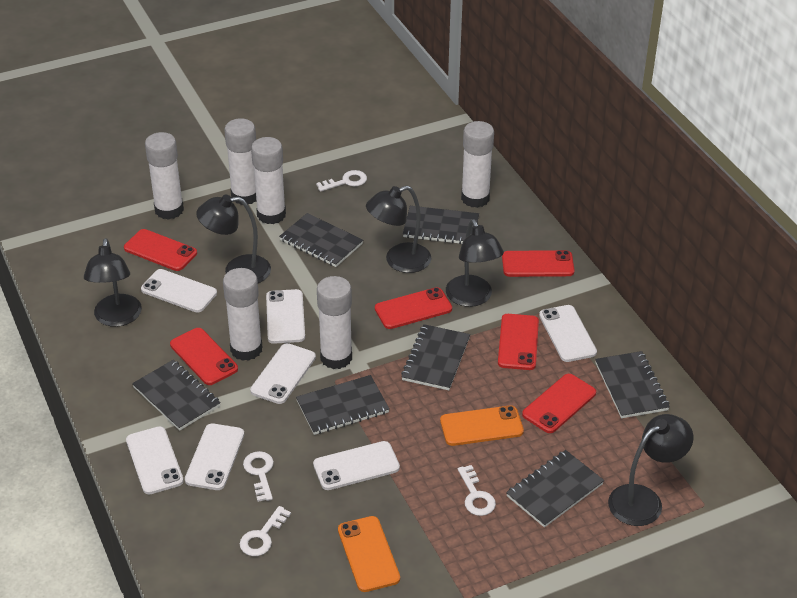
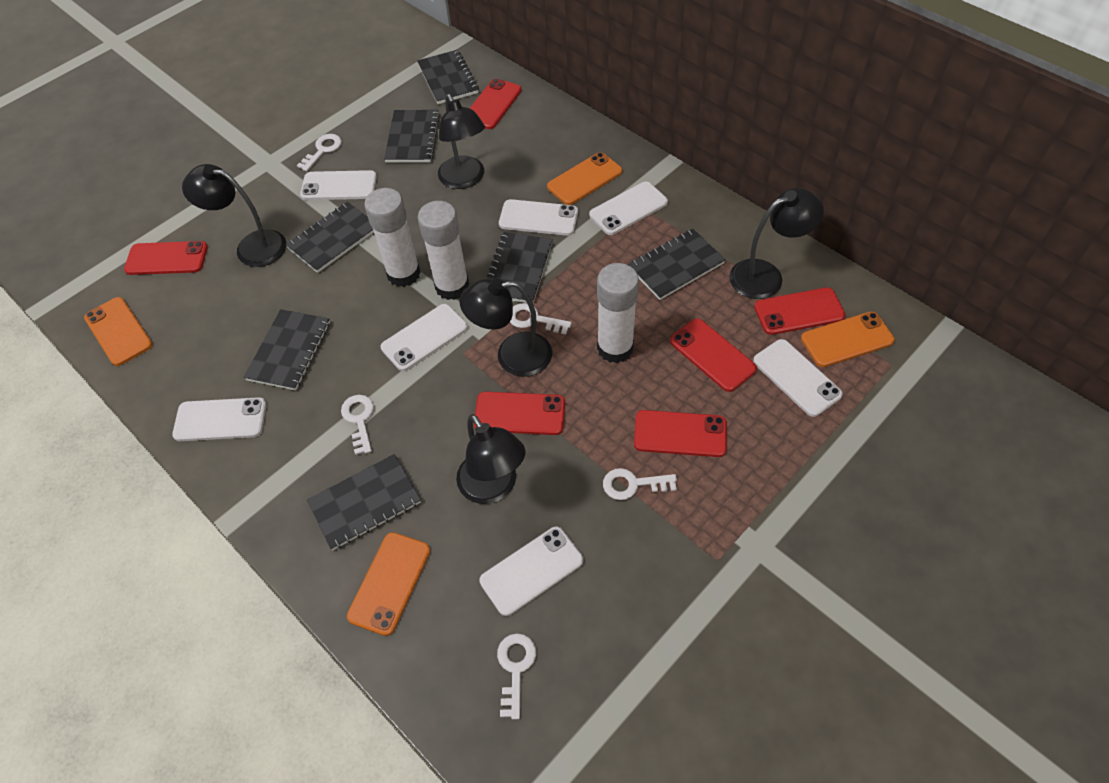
orange phone: [338,516,400,592] [440,405,524,446] = 2 -> [84,297,152,366] [347,532,430,636] [547,152,622,205] [801,312,895,367] = 4
white glue stick: [145,132,184,220] [223,268,262,361] [224,119,256,205] [251,137,286,224] [317,276,352,369] [461,121,494,208] = 6 -> [364,188,421,287] [418,201,469,300] [597,263,639,363] = 3
white key: [240,506,291,556] [243,451,274,502] [316,170,367,192] [458,465,496,516] = 4 -> [297,134,342,171] [341,395,374,455] [497,633,536,719] [510,303,572,335] [603,468,677,500] = 5

